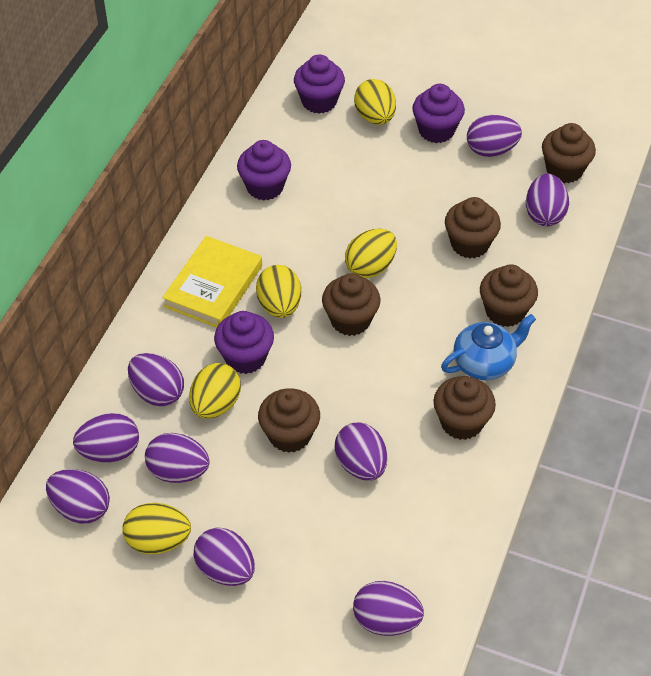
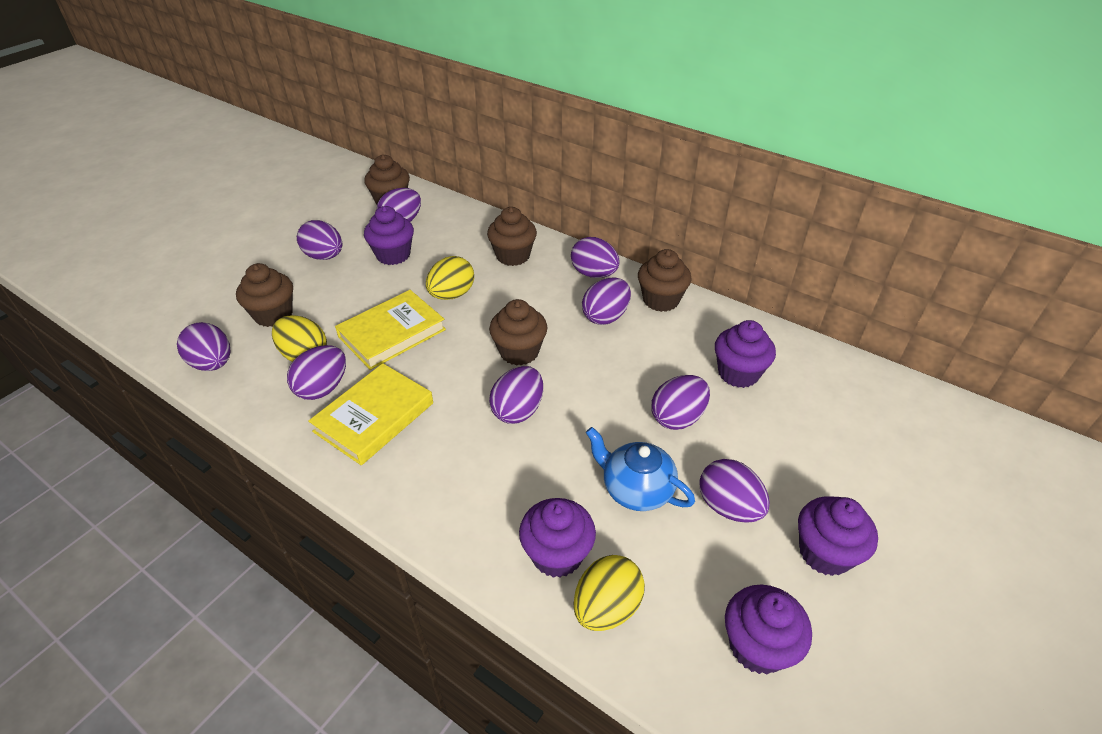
brown cupcake: [258,388,320,453] [322,273,381,336] [434,376,496,440] [445,197,501,258] [480,264,538,327] [542,123,596,183] = 6 -> [236,263,293,327] [364,154,410,205] [487,207,537,266] [489,299,548,366] [638,249,692,312] = 5
purple cupcake: [214,311,274,374] [237,140,291,200] [294,54,345,114] [412,84,465,143] = 4 -> [364,206,414,265] [519,498,596,578] [715,320,776,388] [725,585,812,675] [798,496,878,576] = 5
yellow book: [162,236,262,328] = 1 -> [308,363,433,465] [335,290,446,370] = 2
yellow egg: [123,503,191,554] [189,363,241,419] [256,265,301,318] [345,229,397,278] [354,79,396,125] = 5 -> [272,315,327,362] [426,256,474,300] [573,555,645,631] = 3

